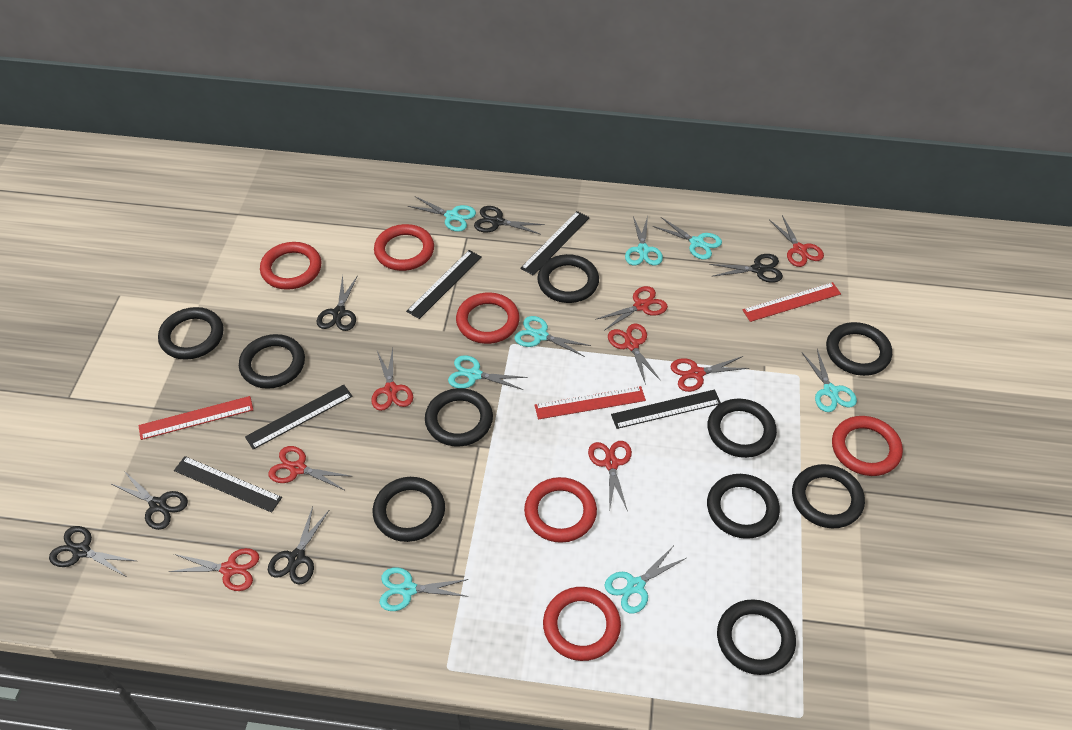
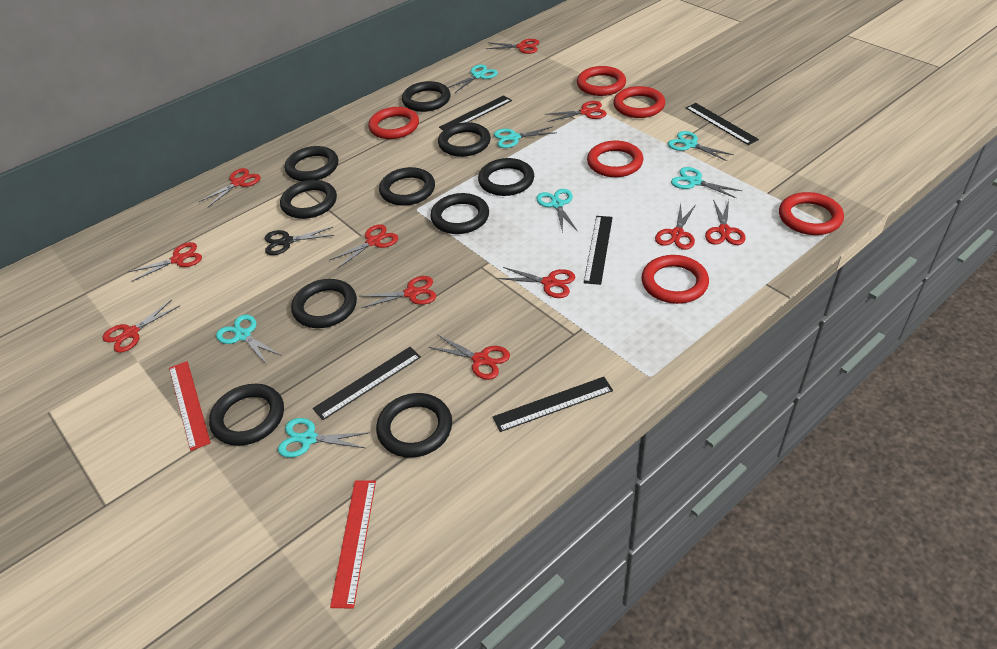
black scissors: [49,526,136,576] [112,471,188,530] [268,506,329,584] [317,275,358,331] [474,206,545,235] [709,254,783,283] = 6 -> [265,227,334,255] = 1
red ruler: [138,396,253,440] [535,386,646,419] [743,282,841,322] = 3 -> [169,361,211,451] [330,480,376,608] = 2
red scissors: [168,548,259,591] [268,446,353,490] [371,348,413,411] [588,441,632,510] [595,286,668,331] [608,323,661,385] [671,356,749,392] [769,215,824,267] = 8 -> [103,299,180,353] [128,242,202,282] [199,168,261,207] [330,224,398,268] [359,276,436,308] [428,335,510,380] [486,39,539,54] [498,267,575,298] [545,101,607,122] [655,203,695,250] [705,199,746,245] = 11
turquoise scissors: [380,567,469,611] [408,196,476,232] [448,355,527,390] [514,316,591,357] [604,547,686,614] [625,216,663,265] [653,217,722,260] [802,349,857,412] = 8 -> [216,315,282,365] [278,418,370,458] [448,65,498,93] [494,126,557,148] [536,189,577,233] [668,131,734,161] [671,167,742,198] = 7

